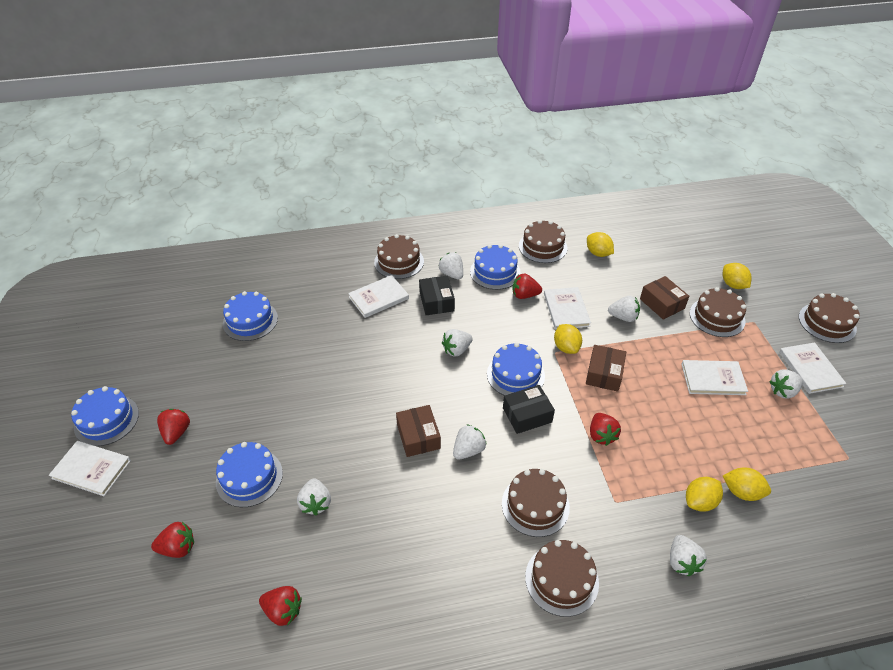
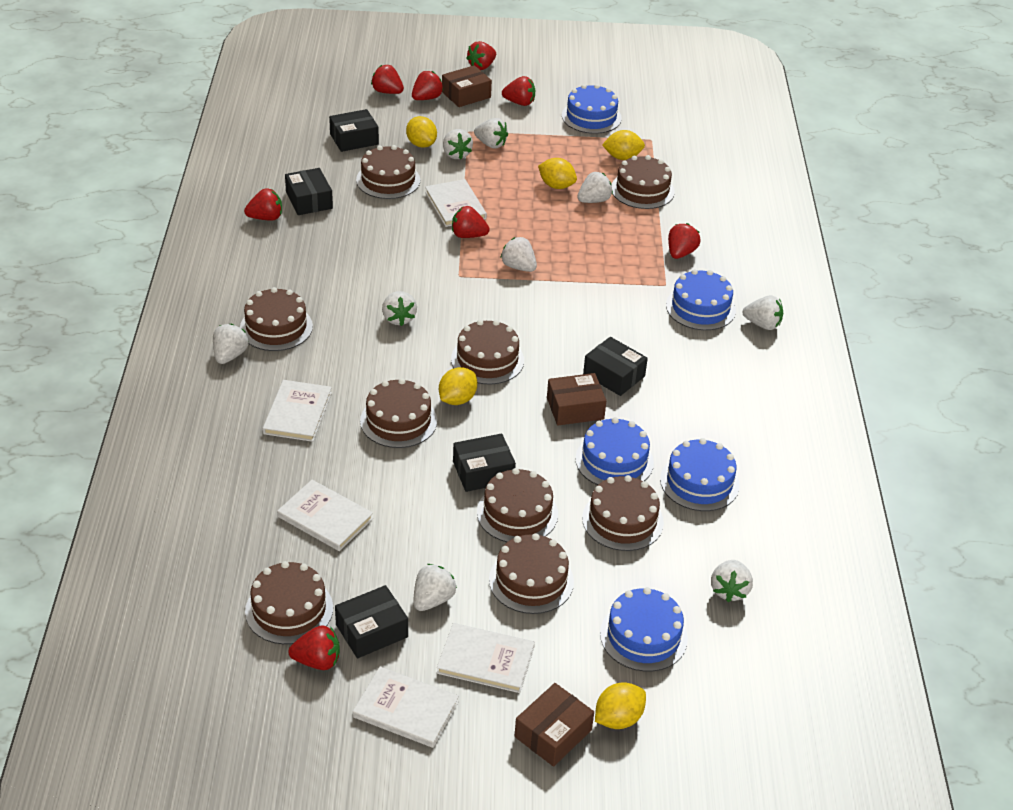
black box: [419,276,455,315] [503,385,555,434] = 2 -> [285,168,333,215] [329,109,379,152] [335,585,408,658] [453,434,516,492] [583,337,648,396] = 5
brown cake: [374,234,424,279] [502,469,570,537] [519,220,567,263] [525,540,599,617] [690,287,746,337] [799,293,860,343] = 6 -> [240,287,313,351] [245,561,333,644] [356,145,420,199] [360,378,437,448] [451,320,524,384] [477,468,558,542] [489,533,574,614] [582,475,664,551] [612,155,675,209] = 9
red strawberry: [151,522,194,558] [157,409,190,445] [259,586,302,626] [513,274,542,299] [590,413,621,446] = 5 -> [244,188,282,221] [288,625,340,670] [371,65,404,94] [412,71,444,100] [452,206,490,238] [466,41,496,70] [502,76,535,106] [668,223,700,259] = 8
white strawberry: [297,478,331,516] [439,253,463,279] [442,329,473,357] [453,424,487,459] [608,296,640,322] [670,535,707,576] [769,369,803,399] = 7 -> [213,323,248,364] [382,291,417,326] [413,564,457,611] [443,129,473,160] [474,118,508,148] [500,237,537,272] [577,172,613,203] [711,560,753,602] [743,295,783,330] = 9

